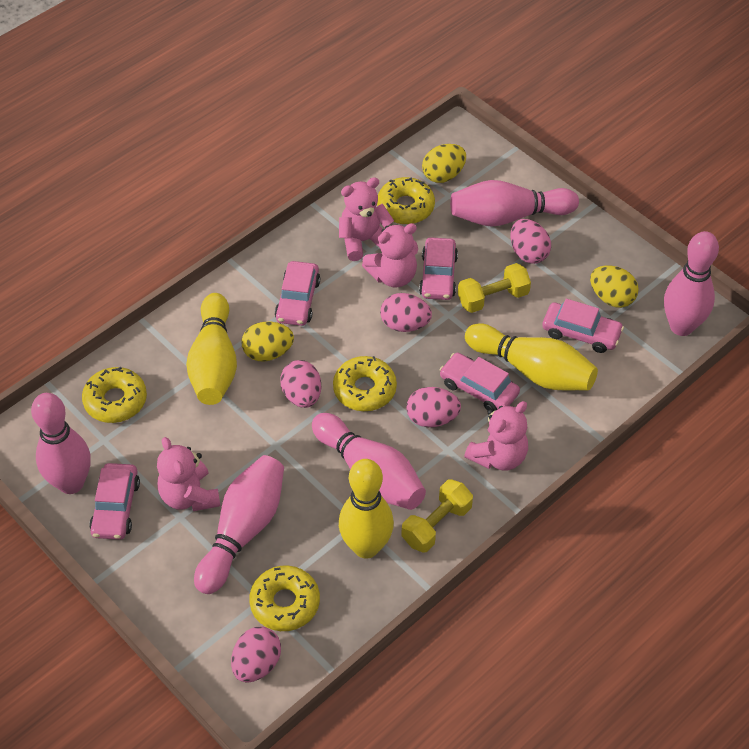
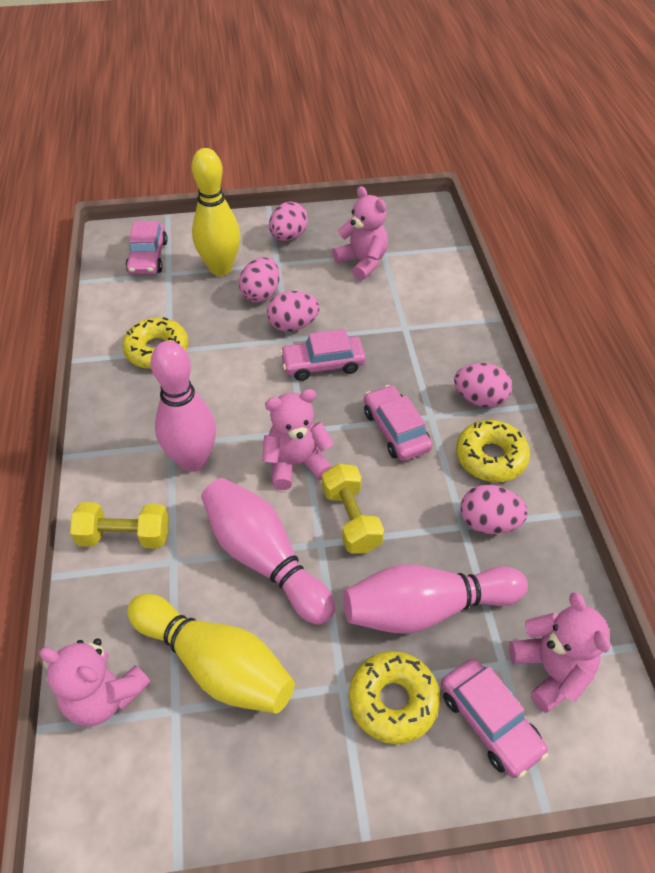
pink bowling pin: [31,393,91,494] [194,455,284,594] [312,413,426,510] [450,180,579,227] [664,231,719,336] = 5 -> [151,341,216,472] [201,478,335,625] [343,564,528,634] = 3
pink car: [89,463,140,540] [275,261,320,326] [419,237,458,300] [440,353,520,411] [542,299,624,353] = 5 -> [125,221,168,275] [280,329,366,381] [364,385,432,461] [441,658,548,778] = 4
yellow bowling pin: [186,293,237,405] [339,459,394,559] [465,323,598,391] = 3 -> [127,594,295,714] [192,148,240,276] = 2
yellow donut: [82,367,147,423] [249,565,320,631] [333,356,397,411] [377,177,435,224] = 4 -> [122,317,188,369] [349,651,440,744] [456,420,530,482] = 3
yellow egg: [242,322,294,361] [422,144,466,183] [590,265,639,308] = 3 -> none = 0

